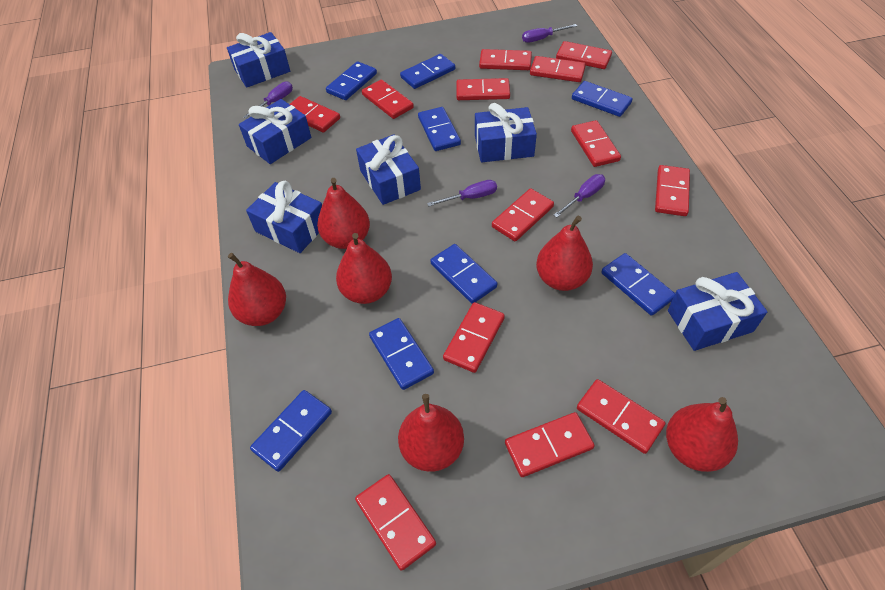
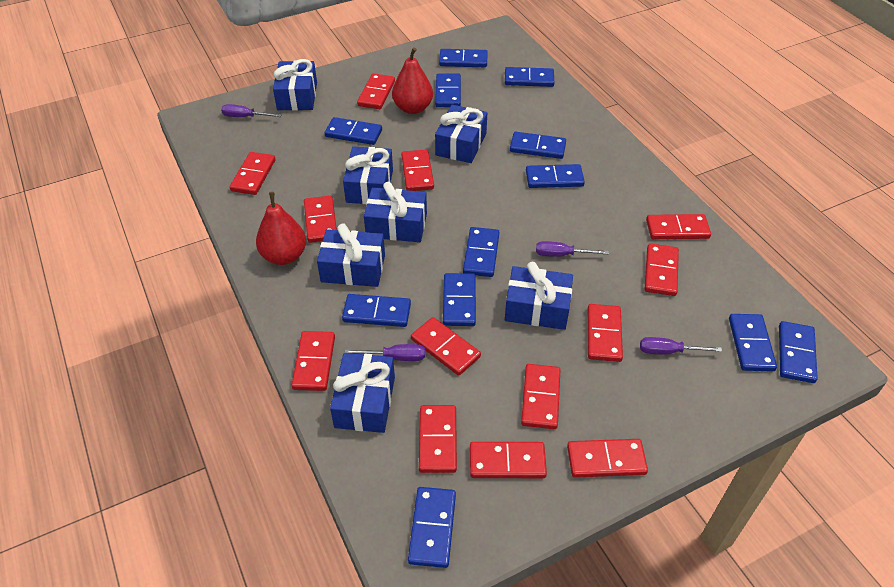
blue domino: [250,390,332,472] [326,61,377,100] [369,318,434,390] [400,54,455,89] [418,107,461,151] [430,244,497,304] [572,81,633,117] [602,253,675,316] = 8 -> [325,117,382,145] [342,294,411,327] [408,487,456,568] [435,73,461,107] [439,49,488,67] [443,273,476,326] [463,227,499,277] [505,67,554,87] [510,132,566,159] [526,164,585,188] [729,314,777,371] [779,321,818,383] = 12
blue gift: [227,32,290,87] [239,99,311,164] [246,181,322,253] [356,134,421,205] [475,103,537,162] [668,272,767,351] = 6 -> [273,59,317,111] [317,223,385,287] [330,353,395,433] [343,147,393,204] [364,182,427,242] [435,105,487,163] [505,262,573,330] = 7
red pear: [228,253,286,326] [317,178,370,249] [336,233,392,304] [398,394,464,472] [536,216,593,291] [666,397,738,472] = 6 -> [256,192,306,265] [392,47,433,114] = 2

